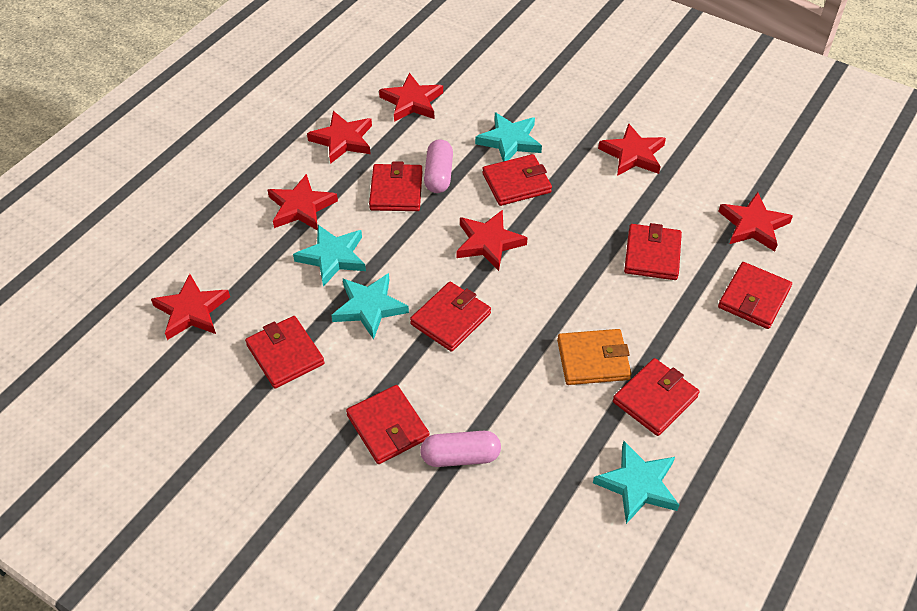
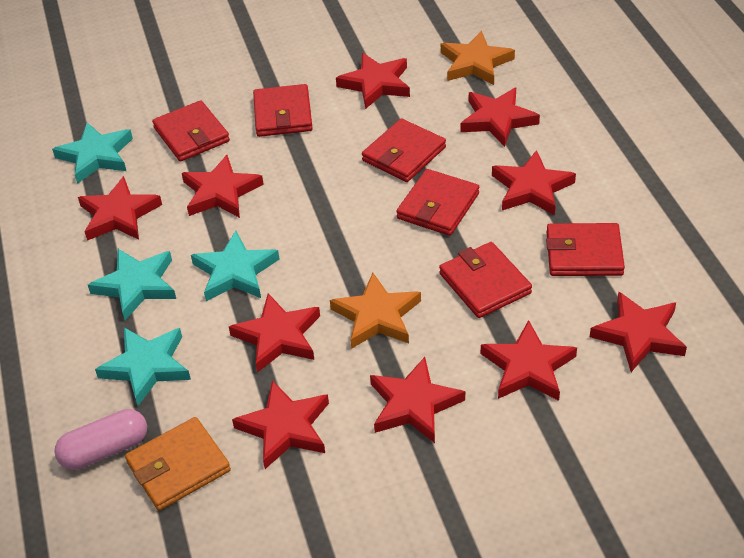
orange star: none = 0 -> [330,273,421,349] [441,31,515,85] = 2
pink capsule: [420,431,501,467] [424,139,453,193] = 2 -> [54,409,147,470] = 1
red star: [151,274,230,340] [268,174,338,231] [307,111,372,164] [379,73,443,122] [457,210,527,271] [598,123,666,176] [718,192,793,252] = 7 -> [78,176,162,241] [182,155,264,218] [229,293,320,373] [232,380,329,469] [336,53,410,109] [370,357,465,443] [460,87,540,147] [481,320,577,401] [492,150,576,215] [590,291,687,372] = 10
red wallet: [245,316,325,389] [346,385,430,464] [369,161,423,211] [410,282,491,352] [482,154,552,206] [613,358,699,436] [624,223,682,280] [718,262,792,329] = 8 -> [152,100,230,161] [253,84,313,137] [362,118,446,182] [396,169,479,236] [439,242,532,318] [546,223,625,276] = 6

